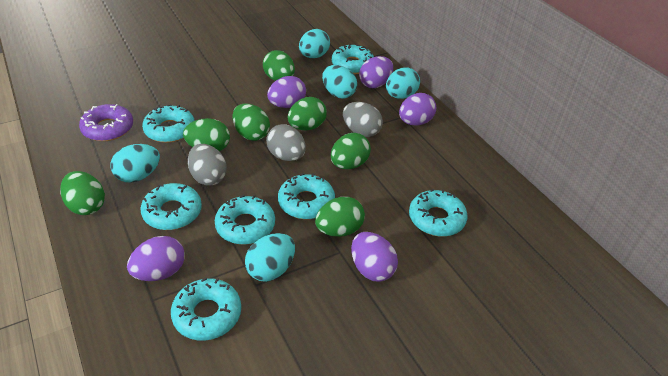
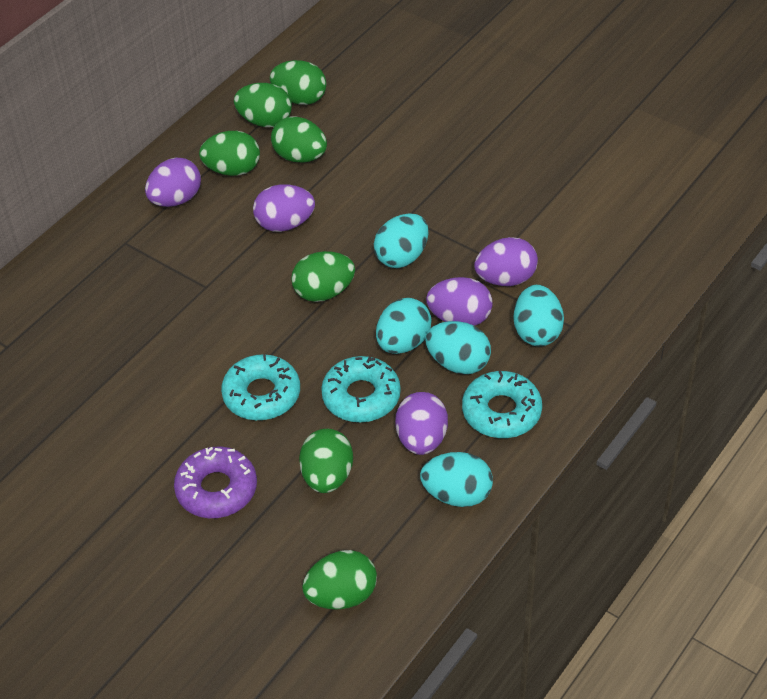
grey egg: [188,144,227,186] [266,124,306,161] [343,102,383,137] = 3 -> none = 0
turquoise donut: [140,183,202,230] [142,104,195,143] [171,278,241,341] [215,195,275,244] [278,173,335,219] [332,44,374,74] [409,189,468,237] = 7 -> [221,354,300,420] [321,356,401,422] [462,370,542,438] = 3

